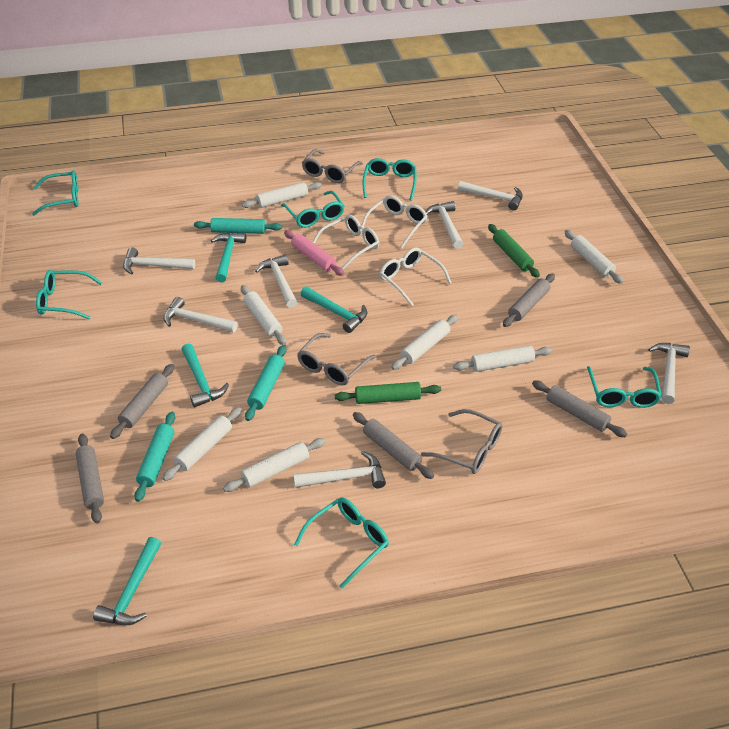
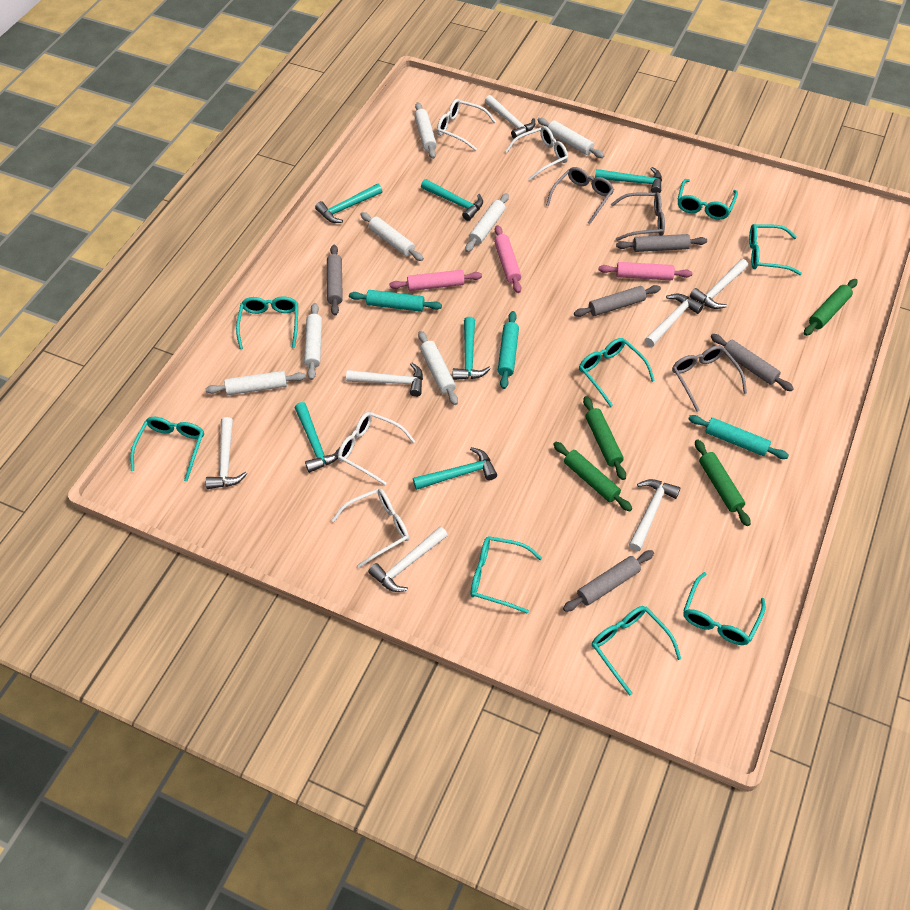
green rolling pin: [335,382,441,404] [488,224,540,278] = 2 -> [553,442,632,511] [583,396,626,480] [695,440,751,526] [804,279,858,336] = 4
pink rolling pin: [284,230,345,276] = 1 -> [389,270,482,291] [494,225,521,293] [599,262,692,280] = 3
turquoise glasses: [32,170,79,216] [36,270,102,319] [281,191,344,228] [294,498,389,588] [363,158,416,201] [587,366,662,408] = 6 -> [130,417,204,481] [236,296,298,349] [470,536,542,614] [579,338,655,407] [592,606,681,696] [677,179,738,220] [683,572,766,645] [749,224,802,275] = 8
turquoise hammer: [93,537,161,625] [181,344,229,408] [211,233,246,282] [300,286,367,333] = 4 -> [295,402,340,473] [315,184,382,223] [413,447,497,490] [421,179,483,221] [453,317,491,380] [595,167,662,193] = 6
white glasses: [313,215,379,270] [361,195,428,248] [380,247,452,306] = 3 -> [331,488,409,568] [338,412,415,485] [437,99,496,151] [505,126,568,180] = 4

